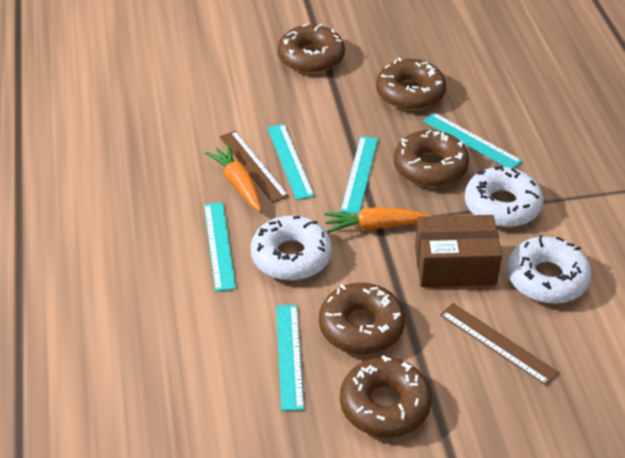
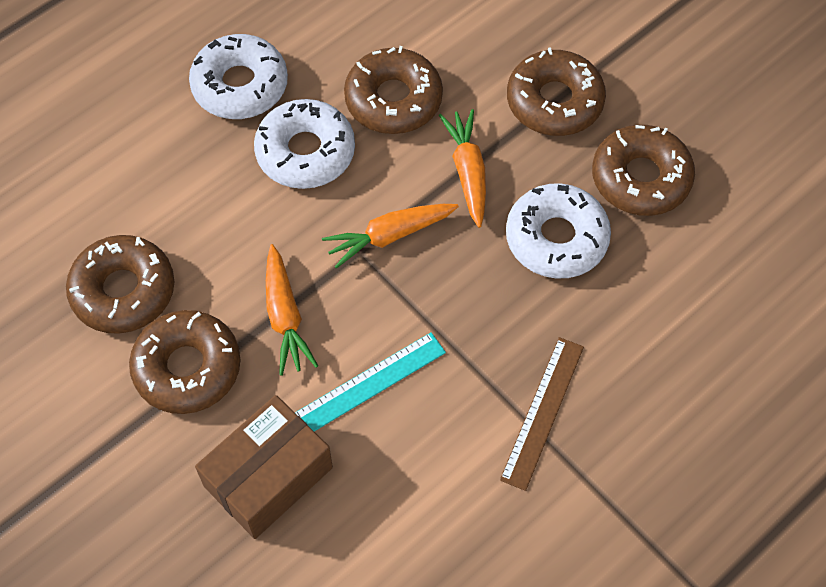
brown ruler: [219,131,289,203] [440,303,559,386] = 2 -> [500,337,584,491] = 1
orange carrot: [205,144,261,212] [324,207,432,233] = 2 -> [266,244,318,376] [322,204,459,269] [439,109,486,228] = 3
turquoise ruler: [204,202,236,292] [267,124,315,200] [276,305,304,411] [340,136,378,215] [423,113,522,168] = 5 -> [295,332,446,431] = 1

